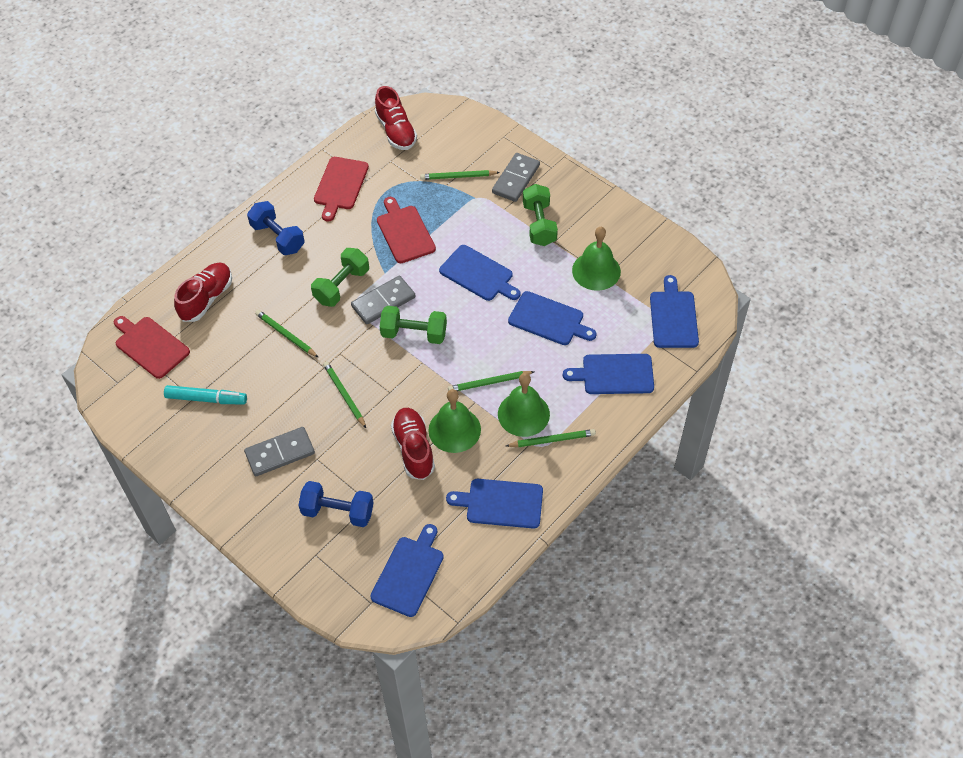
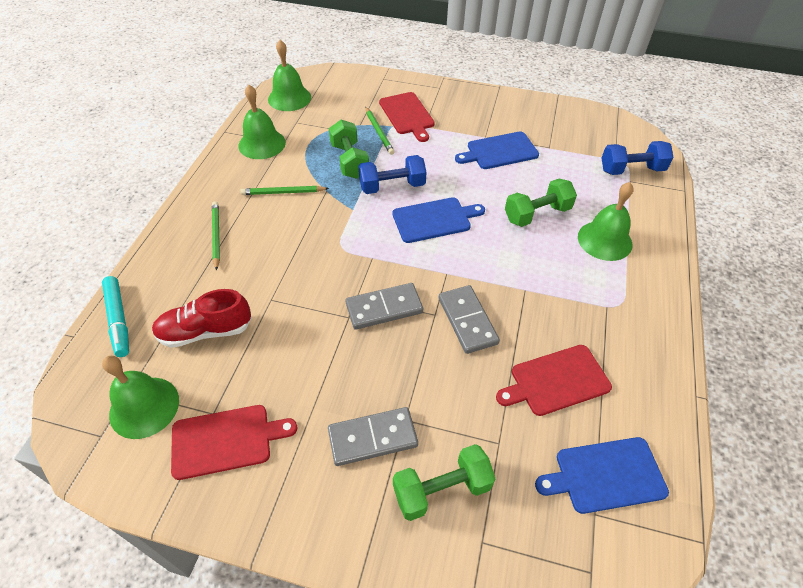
blue cutting board: [370,524,444,617] [439,245,520,301] [446,479,543,529] [508,291,597,345] [563,354,654,394] [650,275,699,348] = 6 -> [392,197,485,243] [455,131,539,169] [535,437,669,514] = 3
green bell: [428,389,481,453] [498,373,550,437] [572,227,621,291] = 3 -> [102,356,179,439] [238,85,286,159] [268,40,311,111] [578,182,633,261] = 4
green pencil: [255,310,319,358] [323,361,366,428] [420,170,500,180] [448,371,534,391] [506,429,596,447] = 5 -> [212,201,220,271] [240,186,329,195] [365,107,394,155] = 3
red shoe: [174,263,232,322] [375,86,417,150] [391,408,435,480] = 3 -> [152,289,252,348] = 1

